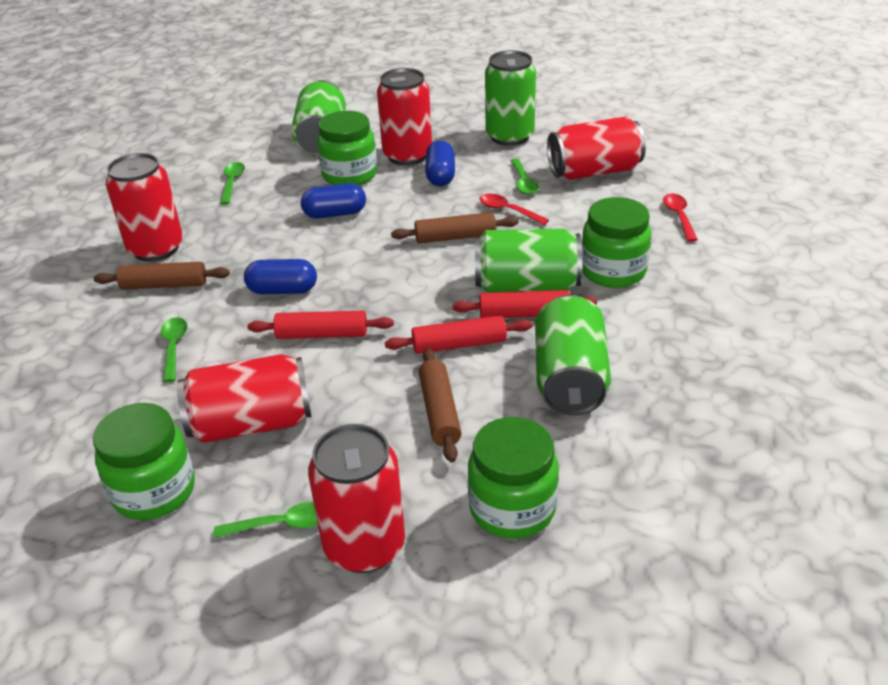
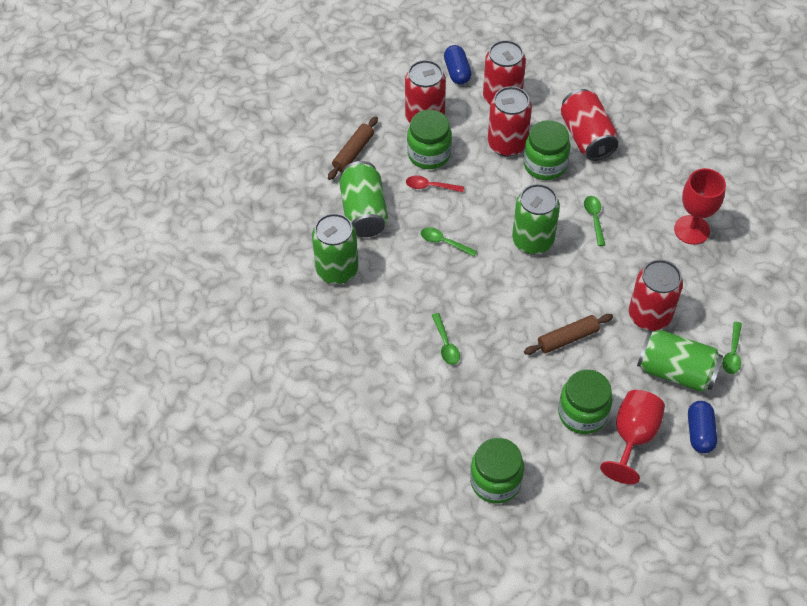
blue capsule: [244,259,317,294] [301,183,366,218] [425,140,455,186] = 3 -> [444,45,472,85] [688,401,717,453] = 2
brown rolling pin: [94,262,230,290] [391,212,519,243] [419,348,462,462] = 3 -> [328,117,378,180] [524,314,613,355] = 2
red goblet: none = 0 -> [600,390,665,484] [674,168,726,245] = 2
red rolling pin: [247,311,394,339] [385,315,532,354] [453,290,597,318] = 3 -> none = 0
red spoon: [479,194,549,225] [663,193,698,242] = 2 -> [406,176,464,192] = 1

